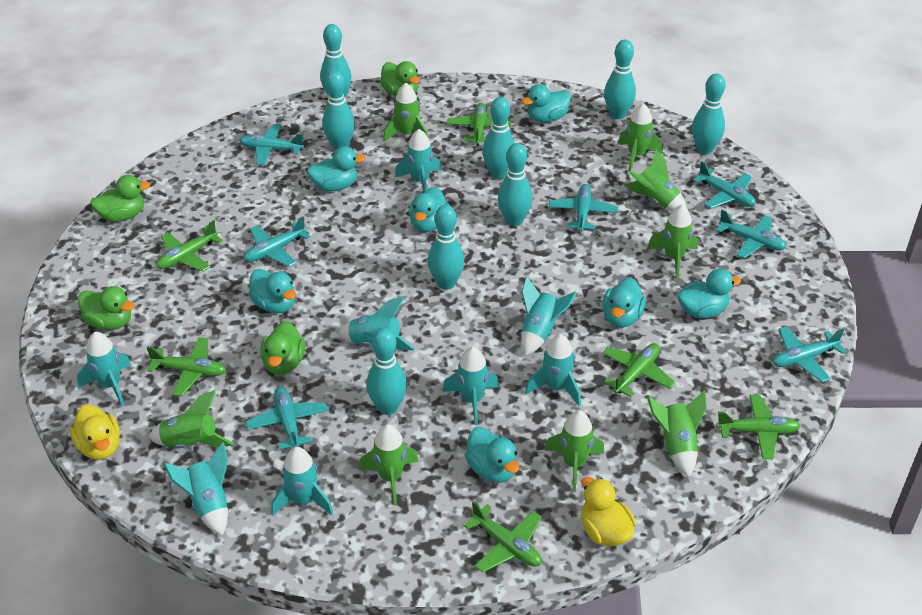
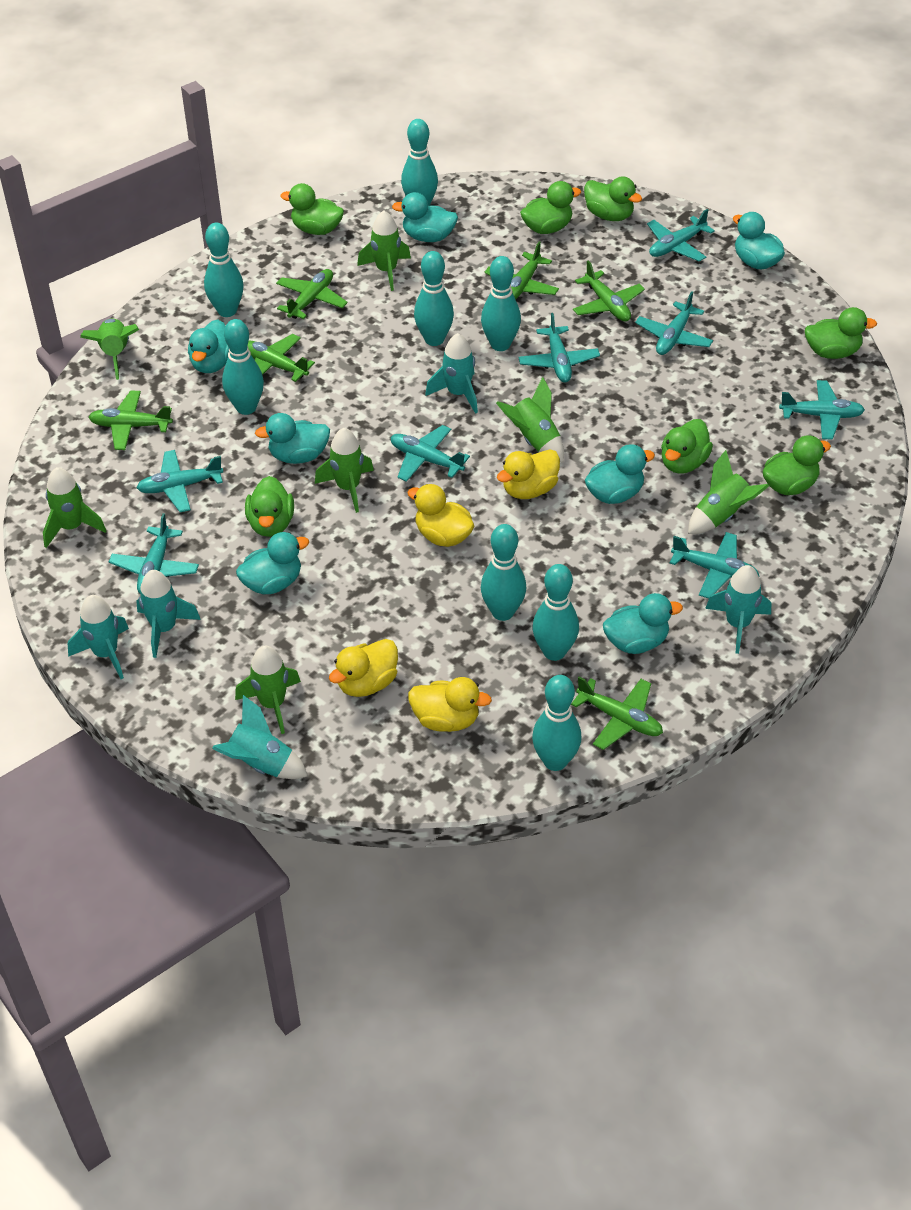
green duck: [78,286,135,330] [90,175,150,222] [260,321,305,375] [380,61,420,96] = 4 -> [245,476,294,537] [280,183,344,235] [520,181,581,234] [584,176,642,221] [661,419,713,474] [763,435,831,495] [805,307,877,359] = 7
green rocket: [148,390,234,448] [359,424,419,506] [383,83,428,142] [545,410,604,491] [618,103,663,172] [625,149,686,211] [647,205,698,278] [647,390,707,477] = 8 -> [43,467,106,548] [80,319,139,380] [235,646,301,734] [315,428,374,513] [357,211,411,291] [496,377,564,463] [688,450,769,534] = 7
turquoise plane: [239,124,304,165] [244,216,311,267] [246,387,328,450] [548,184,618,232] [693,161,756,208] [716,210,787,259] [773,326,847,382] = 7 -> [109,513,199,593] [137,450,223,512] [391,425,470,482] [518,313,600,383] [635,291,713,355] [647,209,715,262] [670,532,759,599] [779,380,865,440] = 8
turquoise rocket: [77,332,131,406] [163,442,228,536] [271,447,334,516] [338,296,415,350] [395,129,441,192] [442,347,499,425] [521,276,577,356] [525,334,581,406] = 8 -> [68,595,129,679] [136,570,201,658] [213,695,308,779] [425,333,478,414] [705,565,771,654] = 5
yellow duck: [70,404,120,460] [581,477,636,547] = 2 -> [329,639,398,697] [407,484,474,547] [408,677,492,732] [497,450,560,499] = 4

